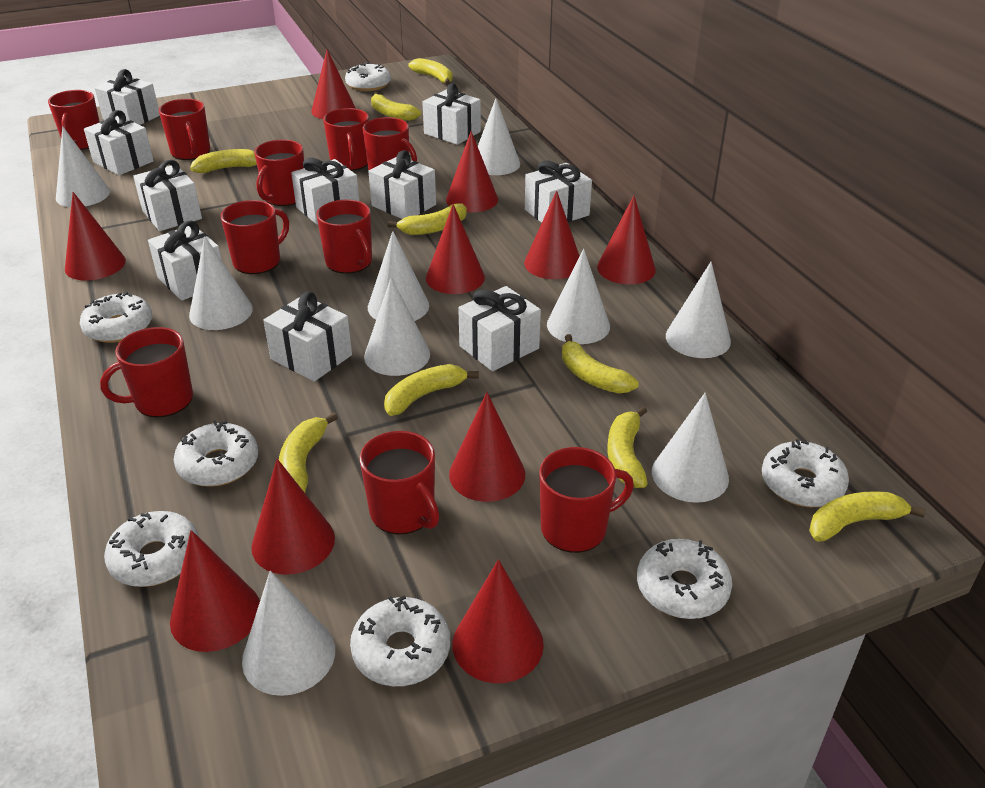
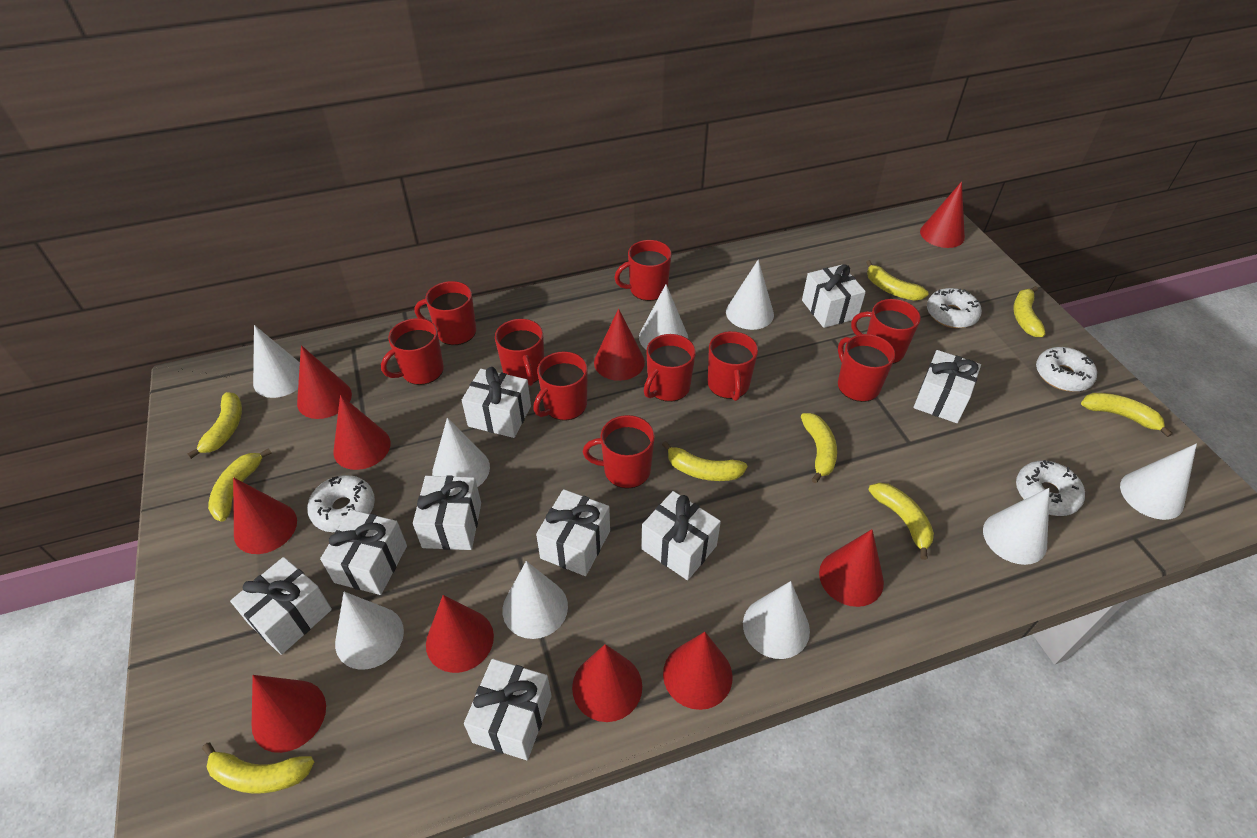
white donut: [80,292,152,343] [104,511,199,587] [174,420,258,487] [345,63,391,91] [350,595,450,686] [637,539,732,619] [762,439,849,507] = 7 -> [307,475,375,532] [927,288,982,328] [1016,460,1085,516] [1036,347,1097,392] = 4
white gift: [84,110,154,175] [95,69,160,125] [133,160,202,231] [148,221,222,301] [263,292,352,382] [291,158,359,225] [368,150,436,219] [422,83,481,145] [458,286,541,371] [525,161,592,223] = 10 -> [230,557,332,655] [320,510,407,595] [413,475,481,550] [462,367,531,438] [464,659,552,760] [536,489,610,576] [641,491,721,580] [802,264,866,328] [914,350,981,423] = 9

